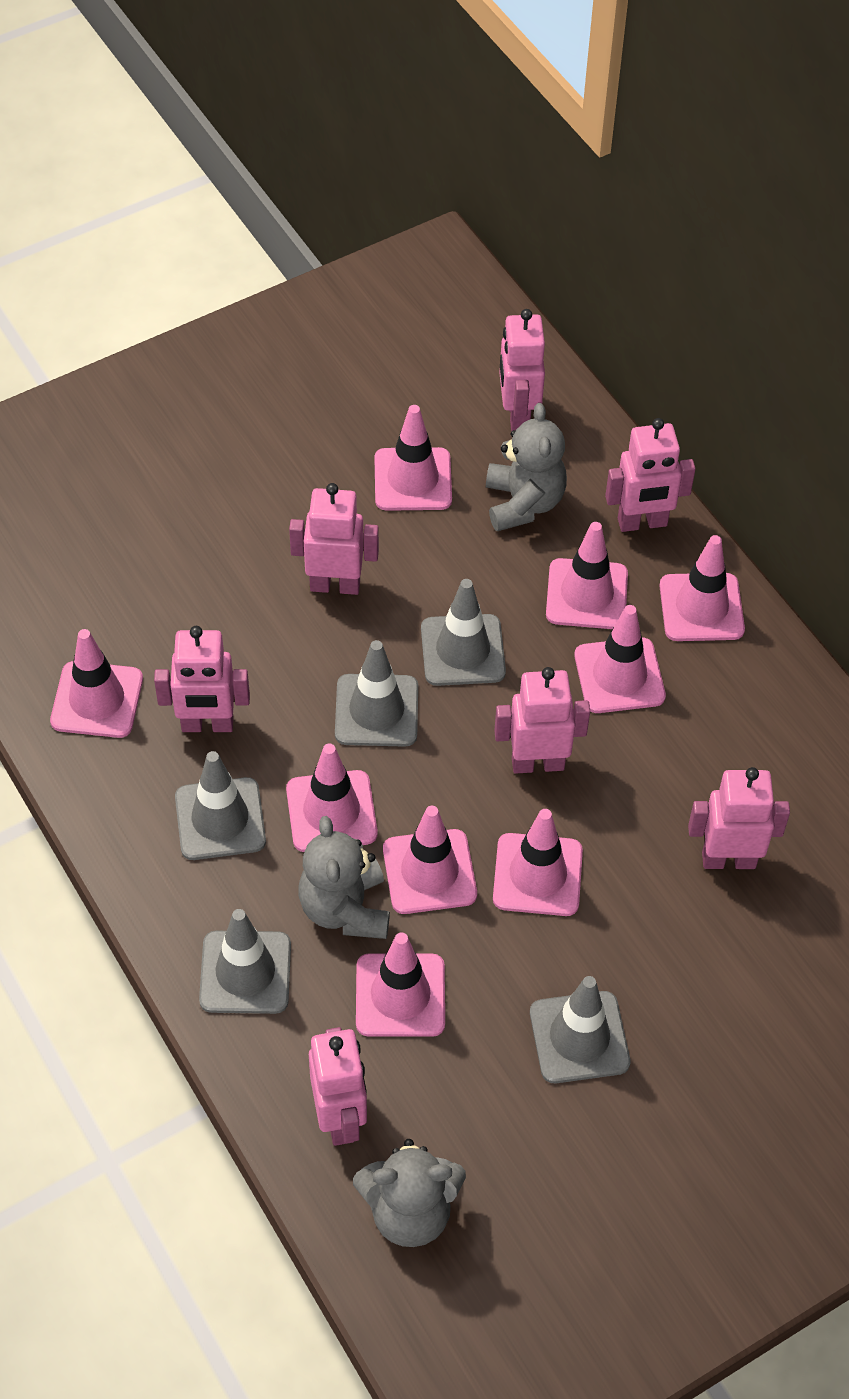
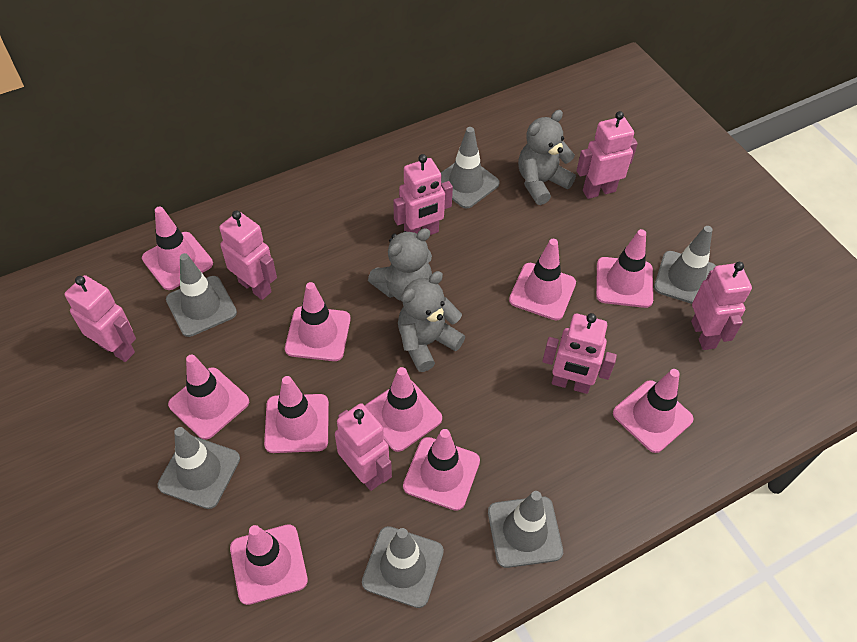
grey traffic cone: [175,751,266,860] [199,909,291,1014] [335,640,418,747] [421,579,506,686] [530,976,630,1083] = 5 -> [158,427,240,509] [166,253,237,337] [362,526,444,608] [441,127,500,209] [488,491,563,568] [654,226,716,304] = 6
pink traffic cone: [50,629,143,738] [286,743,378,852] [356,932,445,1037] [374,405,452,511] [383,806,477,914] [493,809,583,916] [546,522,628,629] [575,605,666,713] [660,535,745,641] = 9 -> [142,206,213,290] [168,354,249,440] [230,524,308,605] [264,376,329,453] [285,282,351,361] [365,367,442,452] [403,429,480,511] [509,239,576,320] [596,229,653,308] [613,369,694,453] = 10

